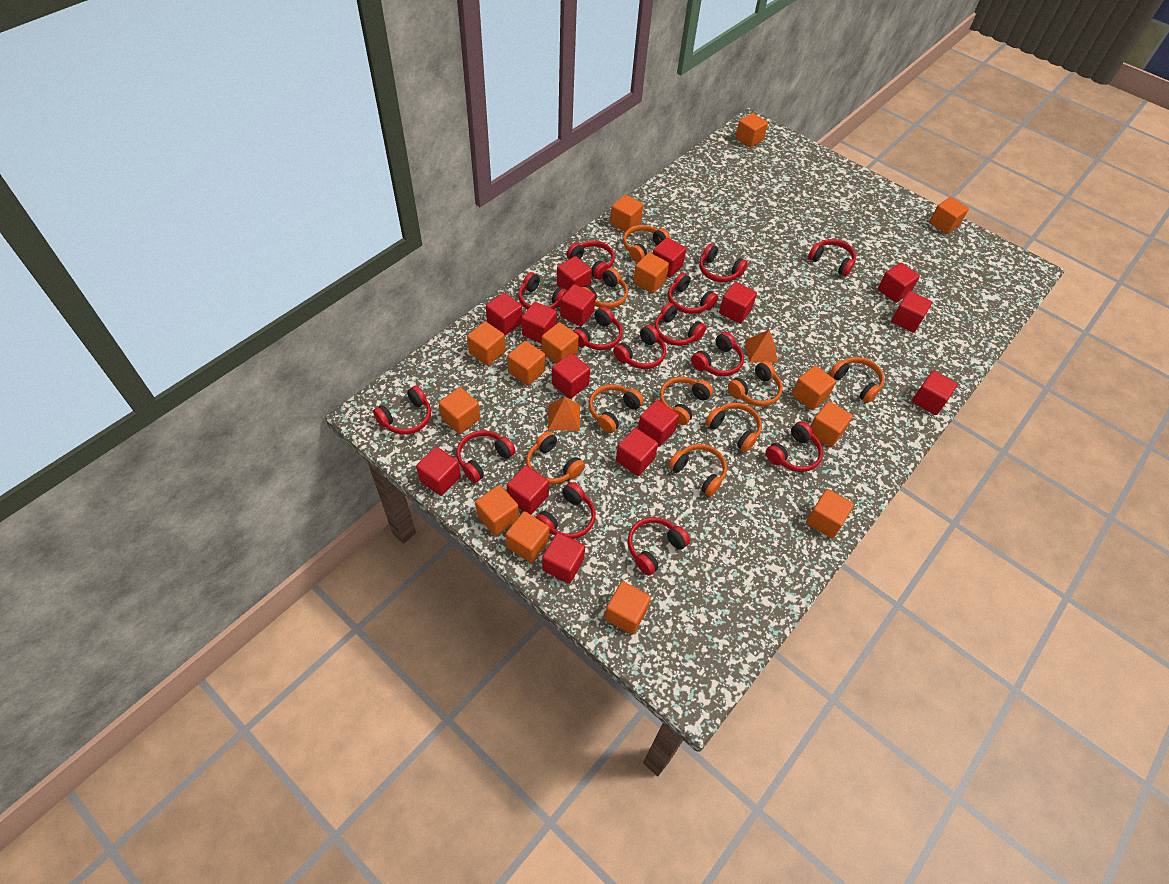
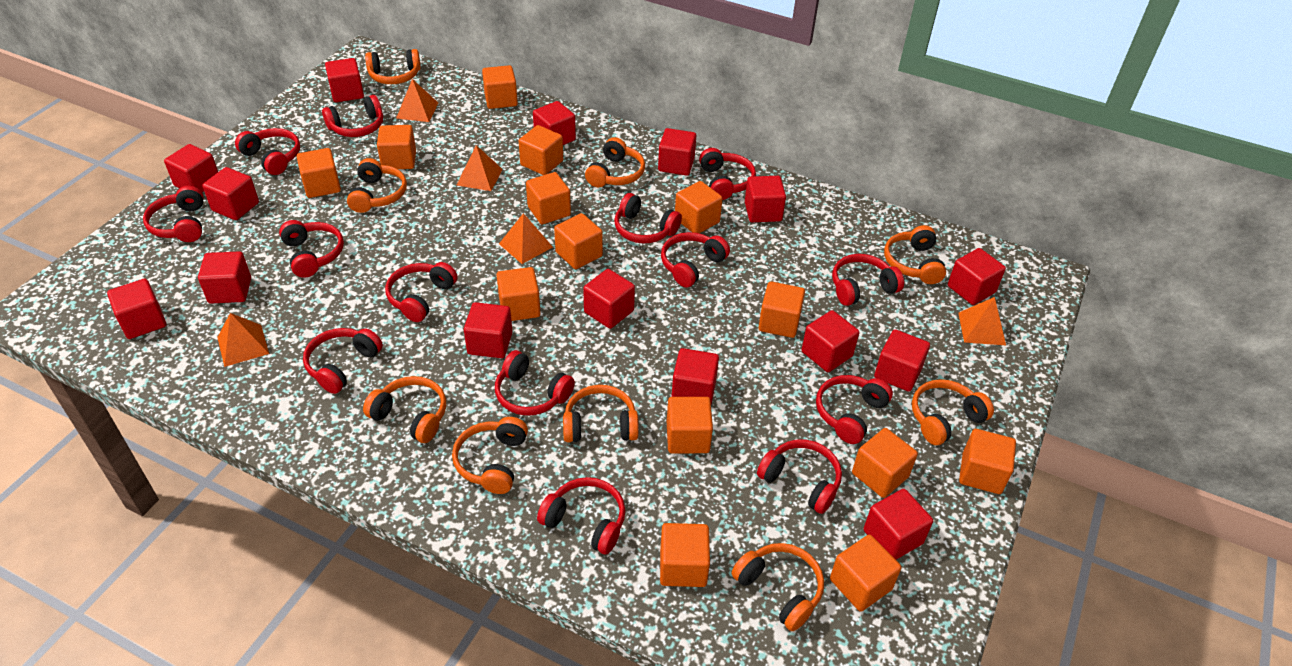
orange pyramid: [548,397,580,431] [745,330,778,363] = 2 -> [217,313,269,367] [396,79,438,122] [457,145,503,191] [499,213,553,264] [958,297,1006,345] = 5

